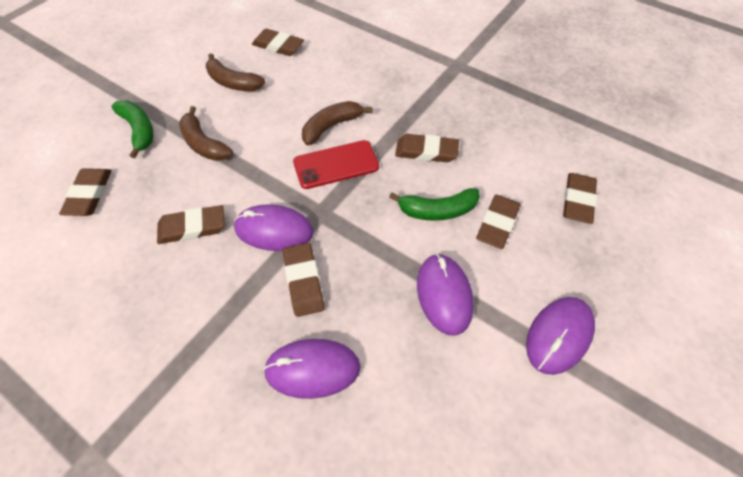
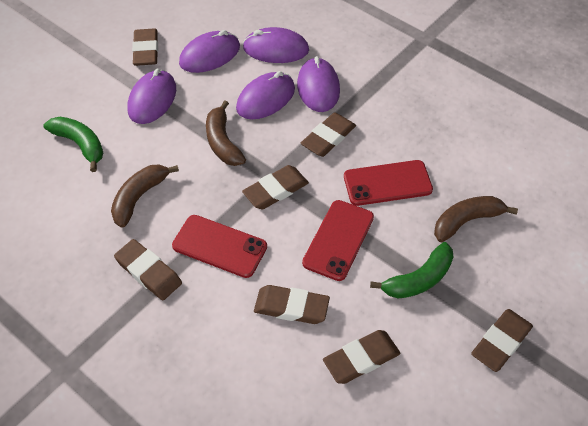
purple mouse: [234,204,314,251] [263,339,361,399] [417,253,474,336] [526,297,595,375] = 4 -> [128,69,176,124] [179,30,240,73] [236,71,295,119] [243,27,309,63] [297,56,340,112] = 5
red phone: [293,140,379,189] = 1 -> [172,215,267,278] [302,200,374,281] [344,160,433,206] = 3

